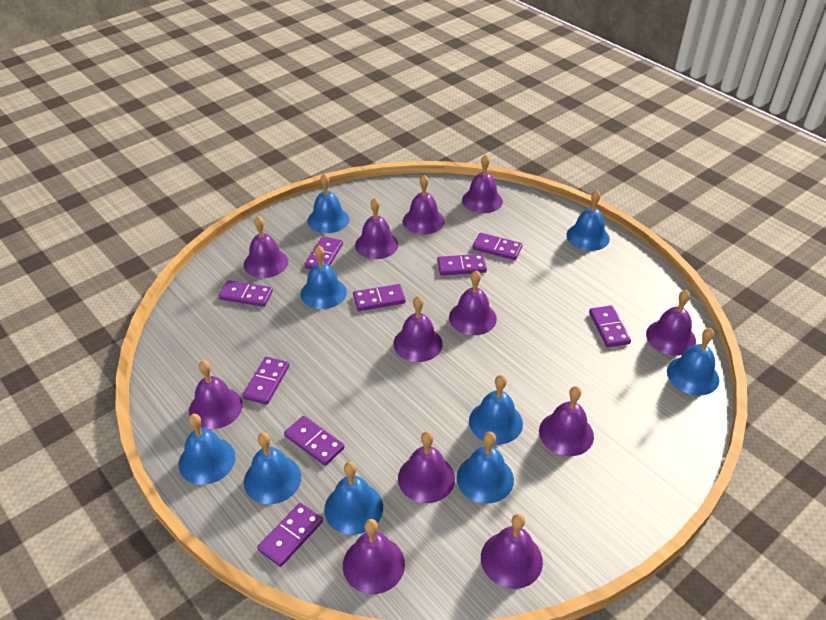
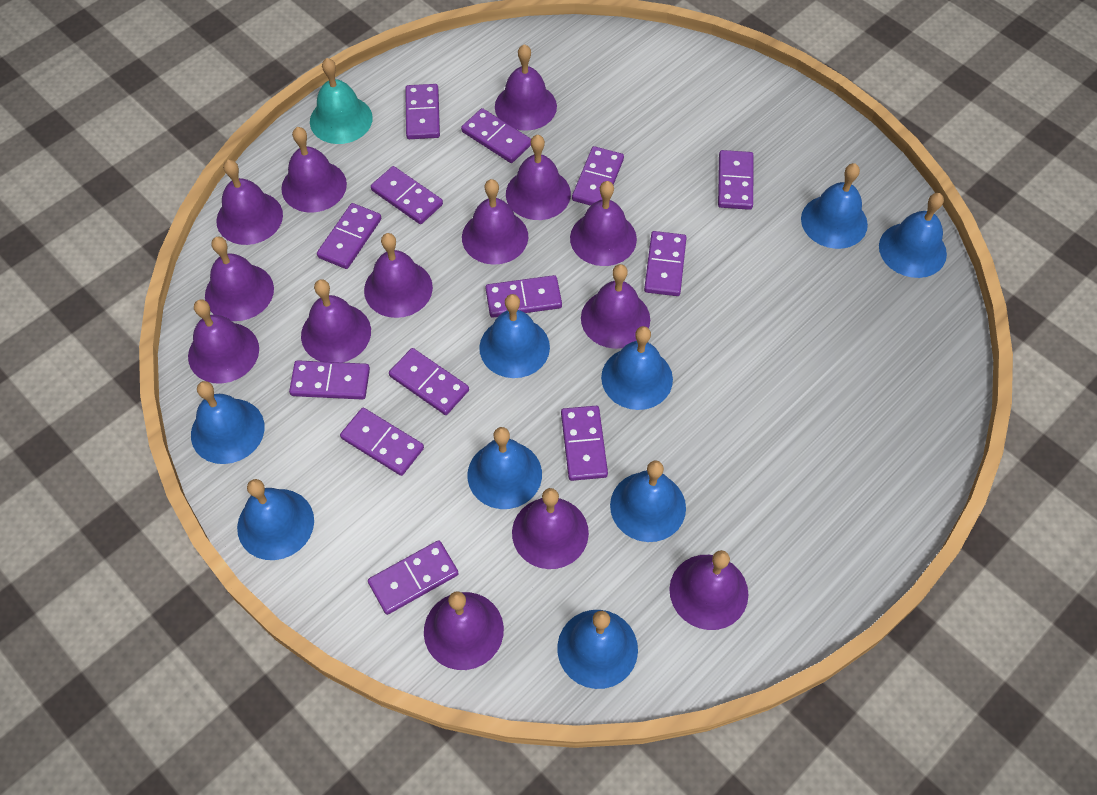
purple bell: [189,360,243,429] [244,216,288,278] [343,519,405,594] [355,198,398,259] [393,296,443,362] [398,431,455,503] [403,175,445,234] [449,270,497,335] [462,155,503,213] [481,514,543,589] [539,386,594,456] [646,290,696,356] = 12 -> [188,299,259,383] [205,237,274,321] [216,160,283,245] [281,127,347,212] [301,279,371,362] [364,233,433,318] [424,591,504,670] [462,179,528,265] [495,44,557,131] [506,135,571,220] [512,488,589,569] [570,181,637,266] [581,264,650,349] [669,550,748,630] = 14
purple domino: [219,280,273,307] [242,357,289,405] [257,503,323,567] [284,416,345,466] [304,236,343,269] [353,284,406,311] [437,254,487,275] [472,233,523,260] [589,305,631,347] = 9 -> [289,360,370,400] [317,203,381,269] [340,408,424,476] [368,540,459,615] [371,166,443,224] [389,348,469,415] [405,84,440,139] [461,108,531,163] [485,275,562,318] [561,406,608,481] [572,146,624,206] [644,231,687,296] [718,150,753,210] = 13
turquoise bell: none = 0 -> [310,58,373,144] = 1

